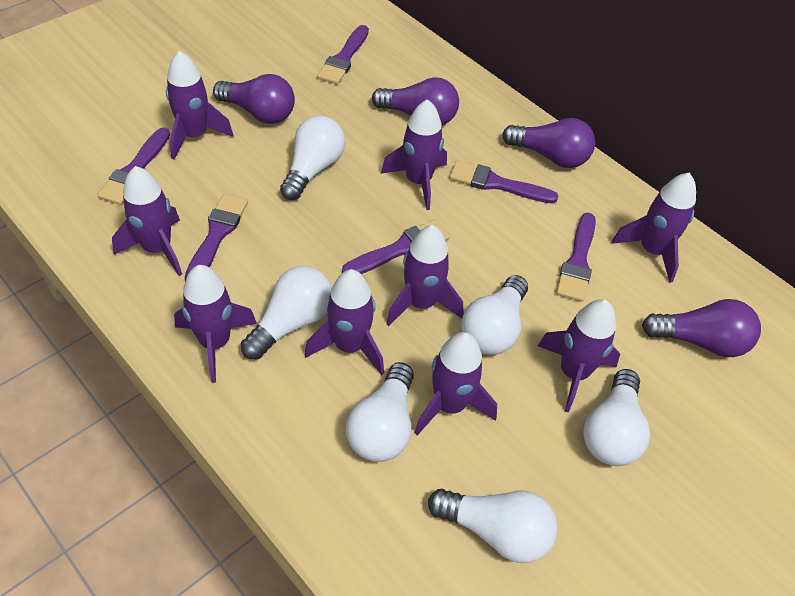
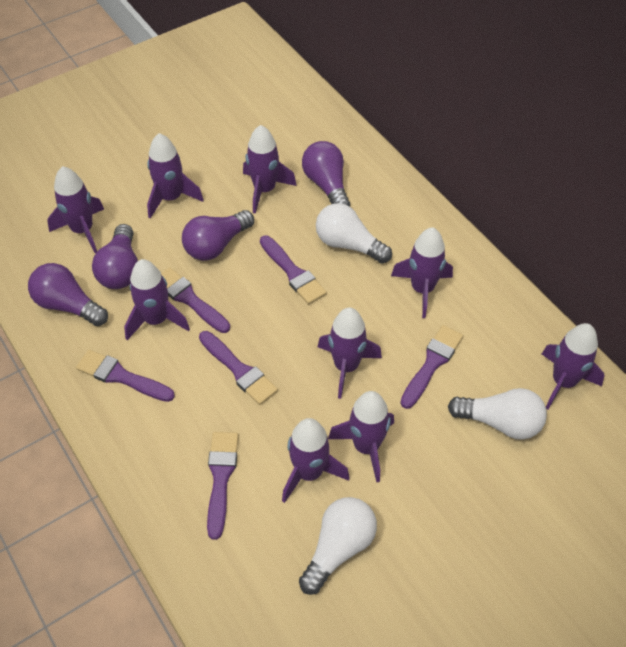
white light bulb: [241,266,332,360] [280,116,345,200] [346,362,414,462] [428,489,558,563] [461,275,528,355] [583,369,650,466] = 6 -> [299,497,377,595] [316,203,392,264] [448,388,547,440] = 3

